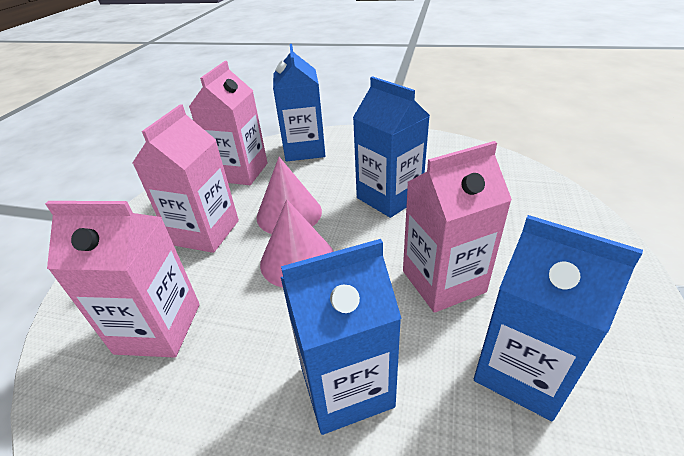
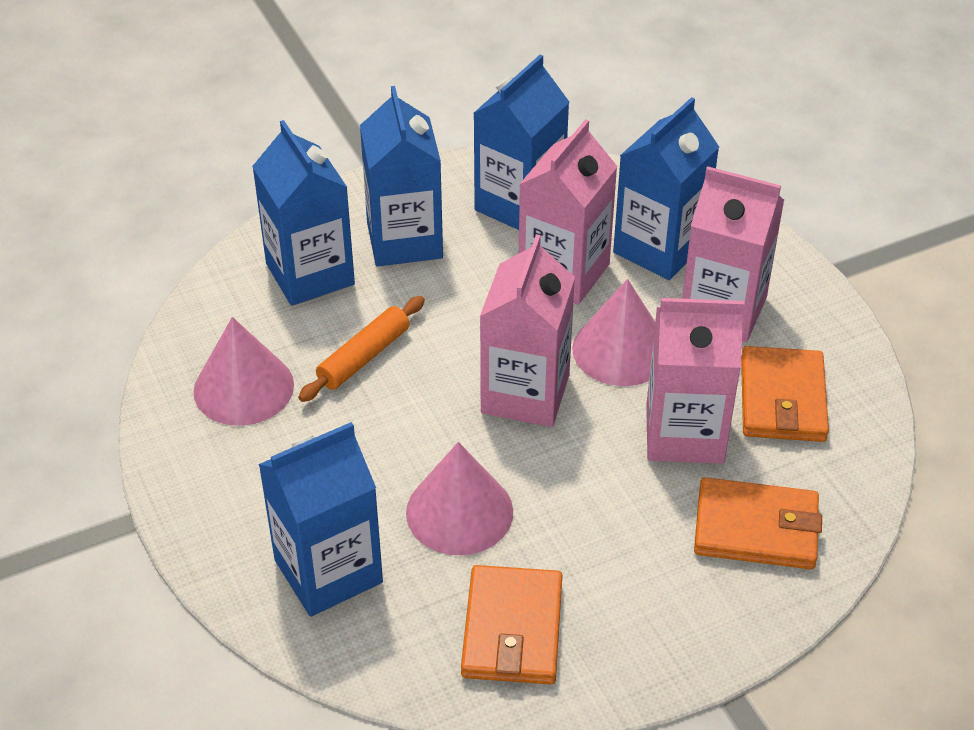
blue carton: [273,44,325,161] [281,239,402,435] [353,76,430,218] [474,215,643,421] = 4 -> [252,120,355,306] [258,422,383,617] [360,86,443,266] [474,55,569,230] [613,97,719,280] = 5
orange rolling pin: none = 0 -> [298,296,425,402] = 1
orange wallet: none = 0 -> [461,565,562,684] [694,477,822,569] [741,346,829,442] = 3
pink cone: [256,157,322,234] [260,199,334,287] = 2 -> [193,317,294,426] [406,442,513,555] [572,279,655,386] = 3

